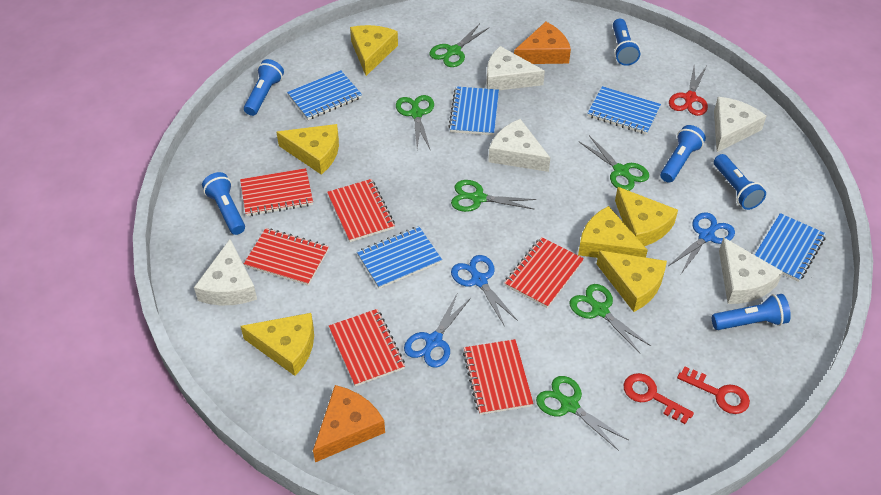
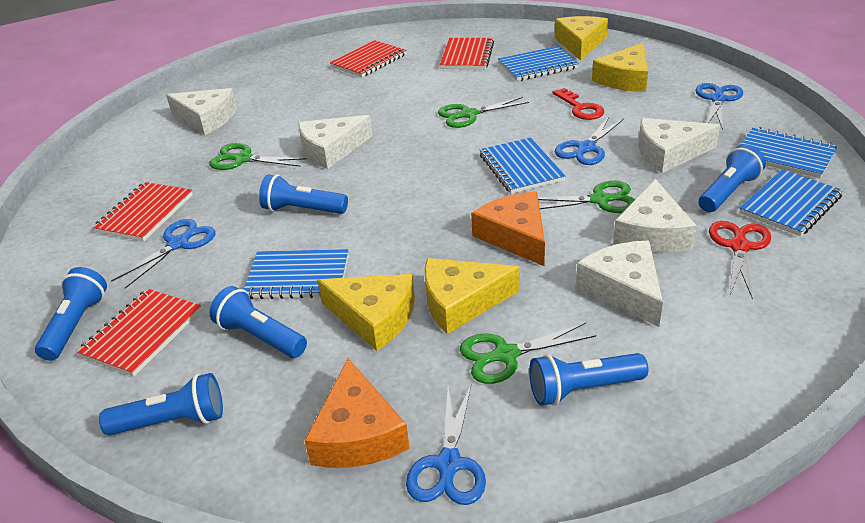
blue scissors: [404,292,471,368] [451,255,518,325] [669,212,735,274] = 3 -> [111,219,216,289] [406,383,486,505] [555,117,624,165] [696,83,743,130] = 4
green scissors: [396,95,434,149] [429,24,490,67] [451,180,536,212] [536,376,628,451] [570,284,651,354] [579,135,649,191] = 6 -> [209,143,307,170] [438,97,529,128] [460,323,596,384] [538,181,635,213] = 4
red key: [624,373,694,424] [677,367,750,414] = 2 -> [552,88,604,120] = 1
red notebook: [240,168,313,216] [244,228,329,286] [327,179,395,242] [329,309,405,387] [463,339,534,415] [504,237,584,308] = 6 -> [76,289,202,377] [93,182,193,241] [330,40,406,77] [440,38,494,69] = 4
yellow cheese: [241,313,314,376] [277,124,339,175] [350,25,398,76] [578,206,648,258] [597,250,667,312] [615,187,678,246] = 6 -> [317,274,415,351] [425,258,520,334] [555,16,608,61] [592,43,648,92] = 4

